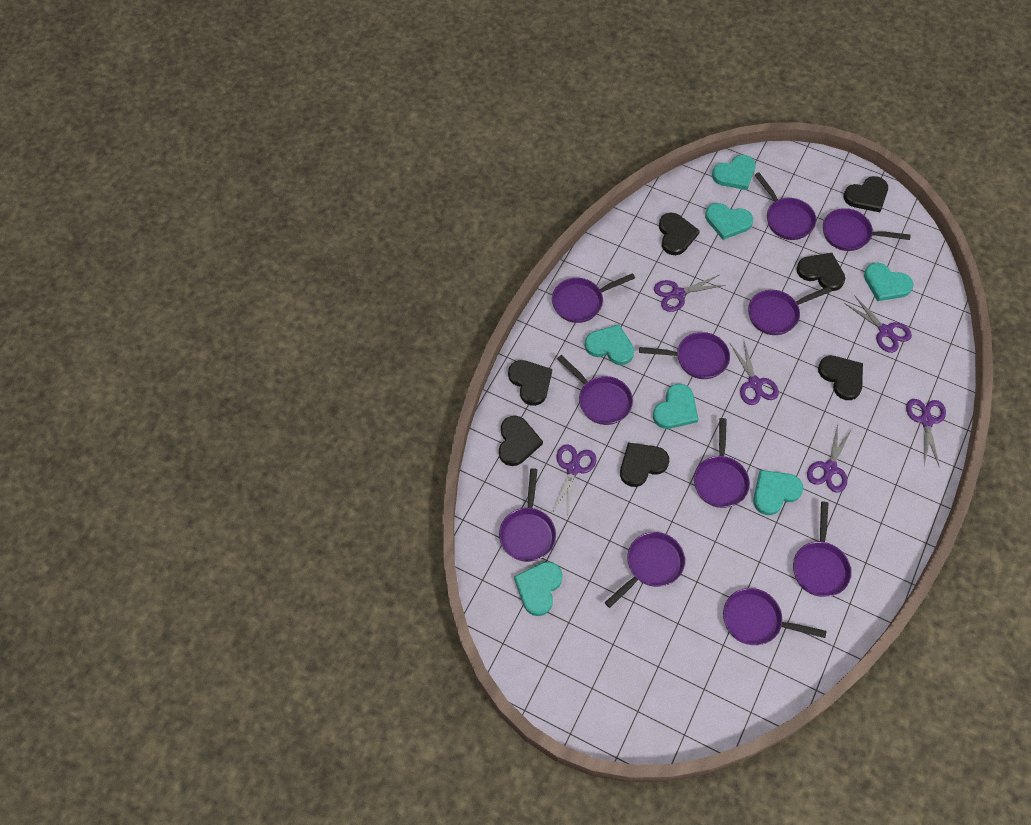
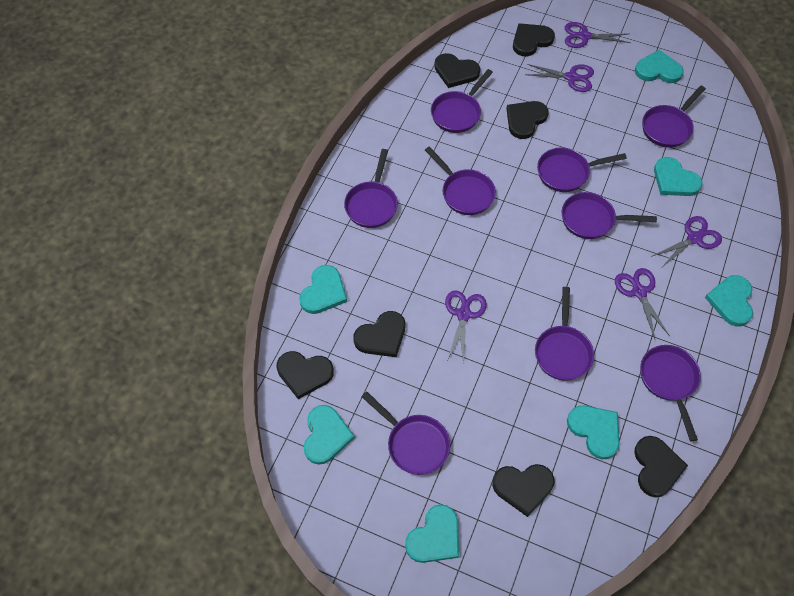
purple pan: [499,468,556,562] [552,273,635,323] [557,355,633,425] [605,532,685,608] [639,332,730,379] [694,418,750,508] [723,588,826,645] [748,286,832,335] [755,172,816,240] [793,502,851,597] [823,208,911,251] = 11 -> [344,149,398,228] [361,391,450,475] [425,146,496,215] [431,69,493,133] [535,287,594,381] [537,148,627,192] [561,192,657,239] [640,345,701,441] [642,86,706,148] = 9
purple scissors: [552,444,596,516] [654,275,726,312] [730,339,779,405] [807,424,852,492] [844,295,912,353] [906,399,946,468] = 6 -> [445,290,487,364] [525,64,594,92] [565,22,631,48] [615,268,670,339] [651,216,722,268] = 5

